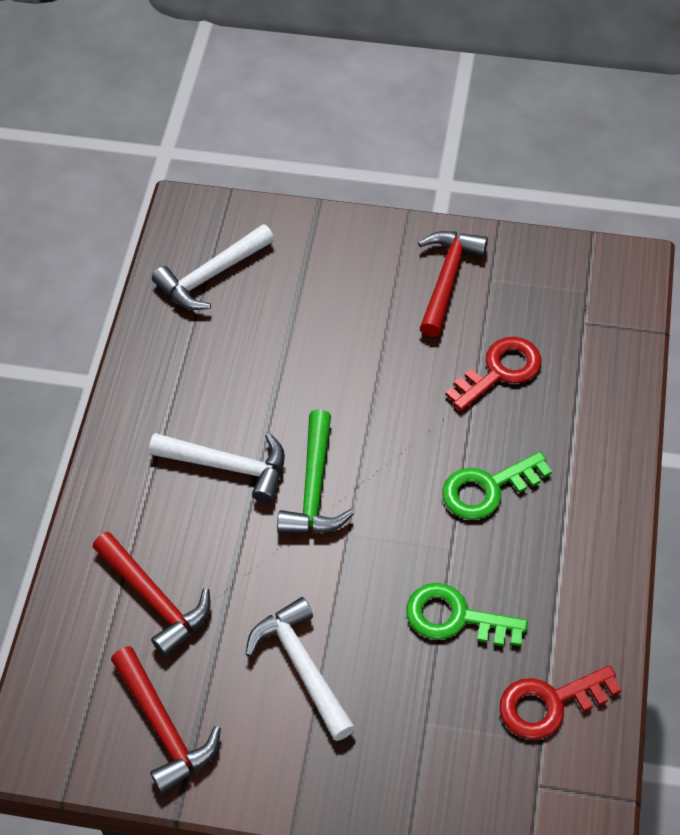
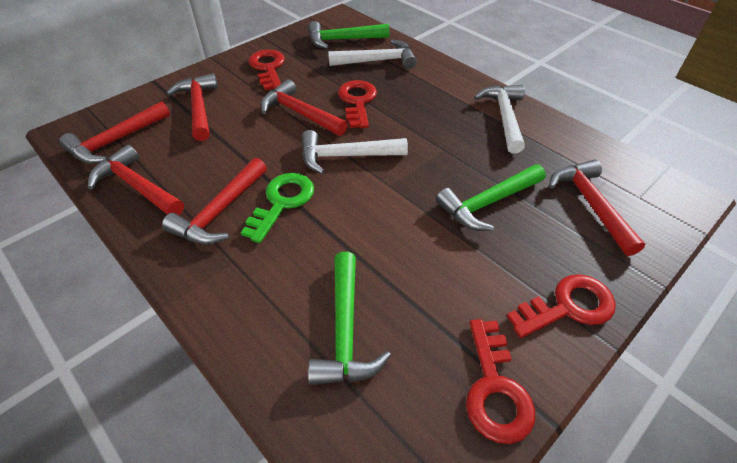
green hammer: [277,409,354,533] = 1 -> [308,21,390,49] [308,252,391,385] [436,164,546,231] = 3
green key: [406,583,528,646] [442,452,552,520] = 2 -> [241,173,314,243] = 1
red hammer: [93,532,211,657] [111,646,221,794] [418,231,488,337] = 3 -> [59,101,170,164] [87,145,184,215] [162,158,267,245] [166,73,218,141] [260,79,348,136] [549,160,645,256] = 6
red key: [445,337,542,411] [500,665,621,739] = 2 -> [248,49,285,90] [338,80,377,128] [466,319,535,444] [507,274,616,338] = 4

